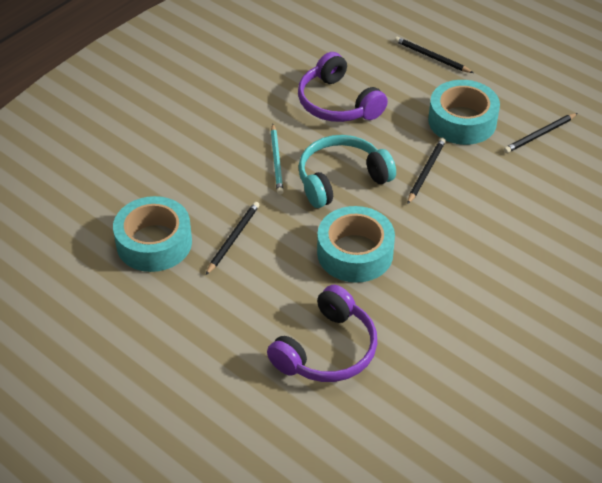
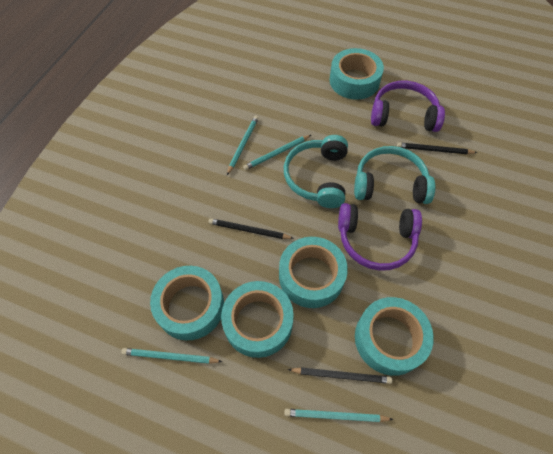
black pencil: [206,202,259,275] [395,37,473,73] [407,138,446,204] [504,113,578,153] = 4 -> [208,218,294,239] [288,367,392,384] [397,142,477,154] = 3
turquoise headphones: [298,135,396,208] = 1 -> [284,135,348,208] [354,146,435,204] = 2
turquoise pencil: [271,124,284,195] = 1 -> [121,348,223,364] [227,116,259,175] [243,135,311,170] [284,409,394,422] = 4
turquoise tape: [113,196,192,272] [317,206,395,283] [428,80,500,145] = 3 -> [150,266,224,340] [221,281,294,358] [279,237,348,308] [330,48,384,100] [355,297,434,376] = 5

